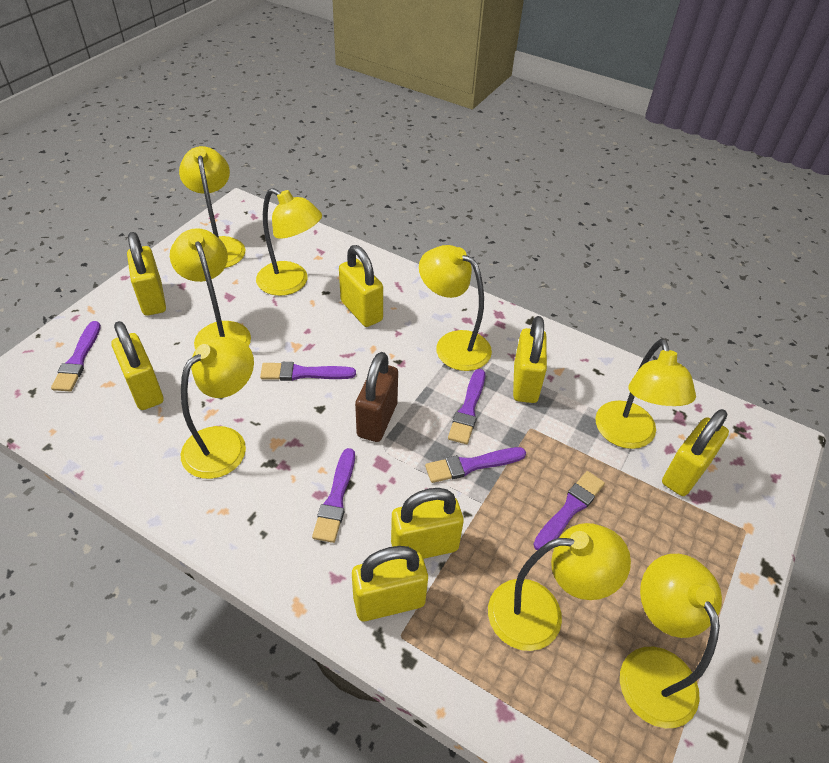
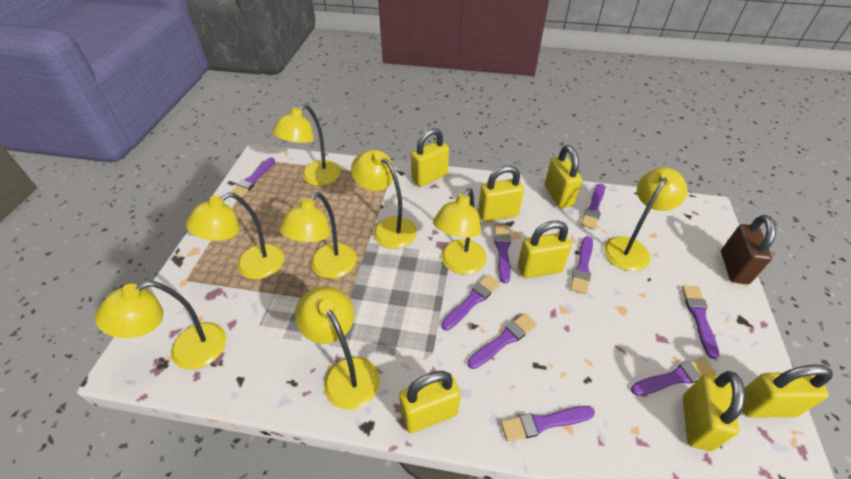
purple brush: [51,321,101,391] [260,362,356,381] [312,448,355,543] [425,447,526,483] [448,369,485,444] [533,471,605,550] = 6 -> [230,157,275,198] [441,274,500,330] [468,313,537,369] [494,225,511,283] [501,406,595,442] [570,236,593,294] [581,184,605,229] [631,358,716,396] [682,285,719,359] = 9

